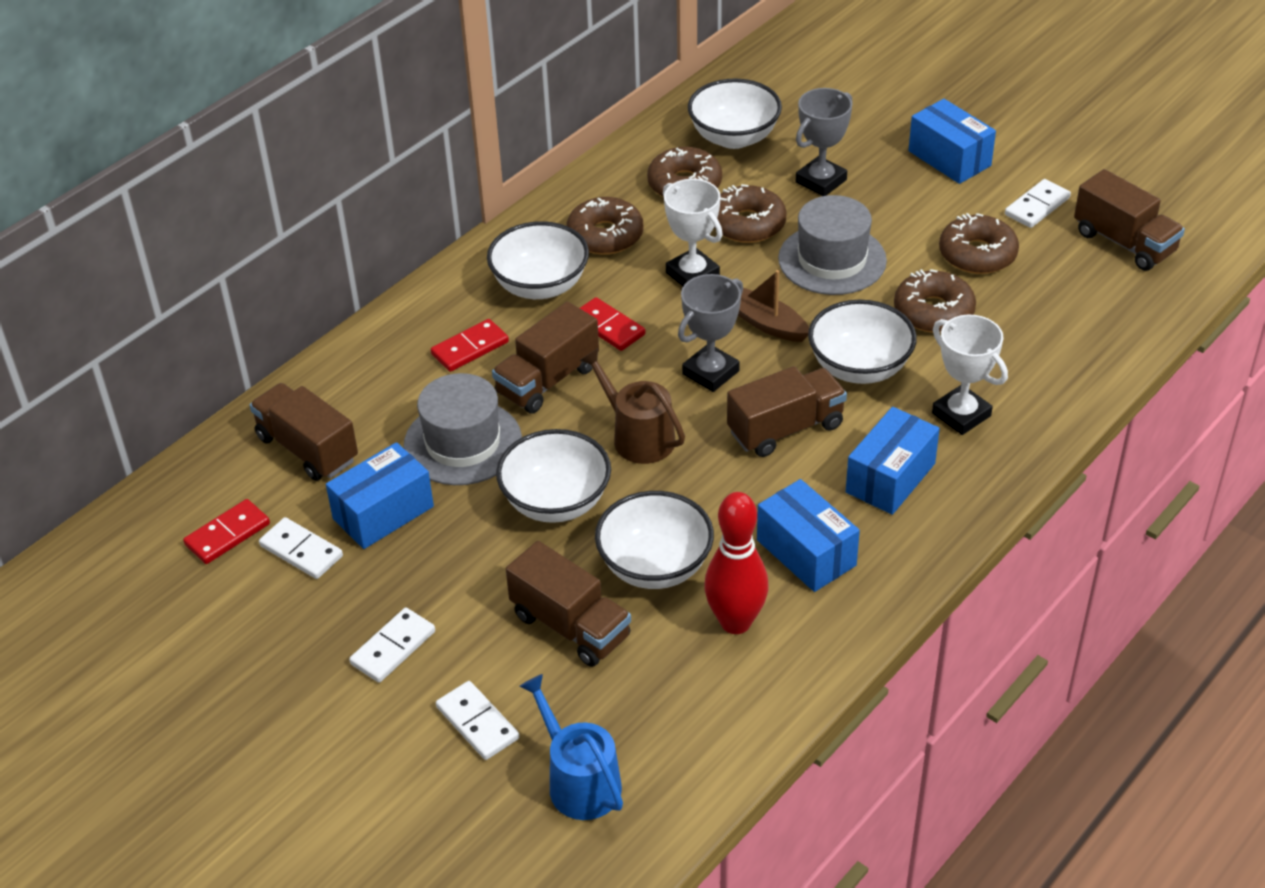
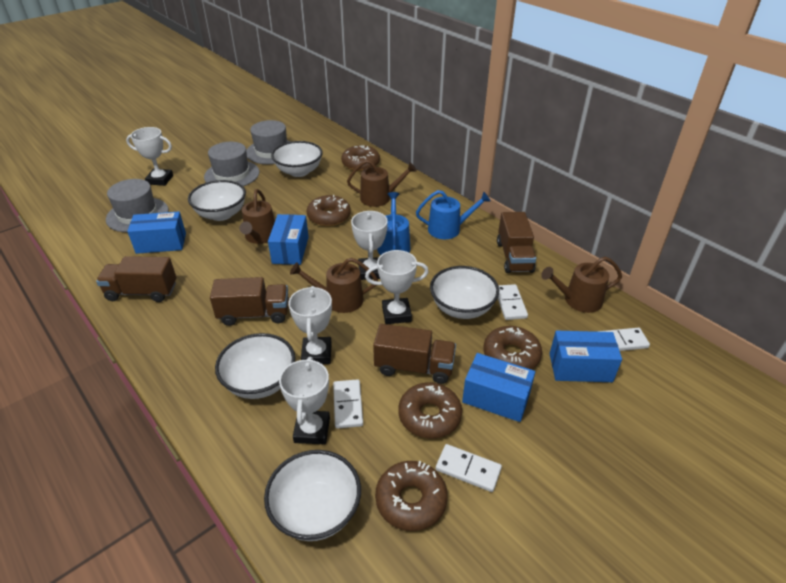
blue watering can: [519,674,623,820] = 1 -> [377,192,410,255] [416,190,490,239] = 2
brown boat: [738,270,809,342] = 1 -> none = 0
brown truck: [249,383,358,481] [492,301,599,414] [506,541,631,667] [727,366,847,457] [1074,169,1185,271] = 5 -> [96,256,176,302] [210,277,289,326] [373,324,456,384] [497,212,536,273] = 4
brown watering can: [579,348,685,464] = 1 -> [239,189,275,244] [290,258,378,313] [347,160,417,207] [541,257,622,313] = 4
grey hat: [404,373,522,485] [778,195,887,295] = 2 -> [106,179,169,232] [204,142,260,186] [246,120,291,164] = 3
grey trophy: [678,274,743,392] [796,88,852,196] = 2 -> none = 0
red bowling pin: [704,492,769,634] = 1 -> none = 0
red domino: [183,499,270,564] [431,319,509,372] [580,297,645,351] = 3 -> none = 0
white trophy: [663,179,723,286] [932,315,1008,435] = 2 -> [126,127,173,186] [279,357,330,444] [289,286,332,364] [351,211,388,280] [365,250,429,324] = 5

